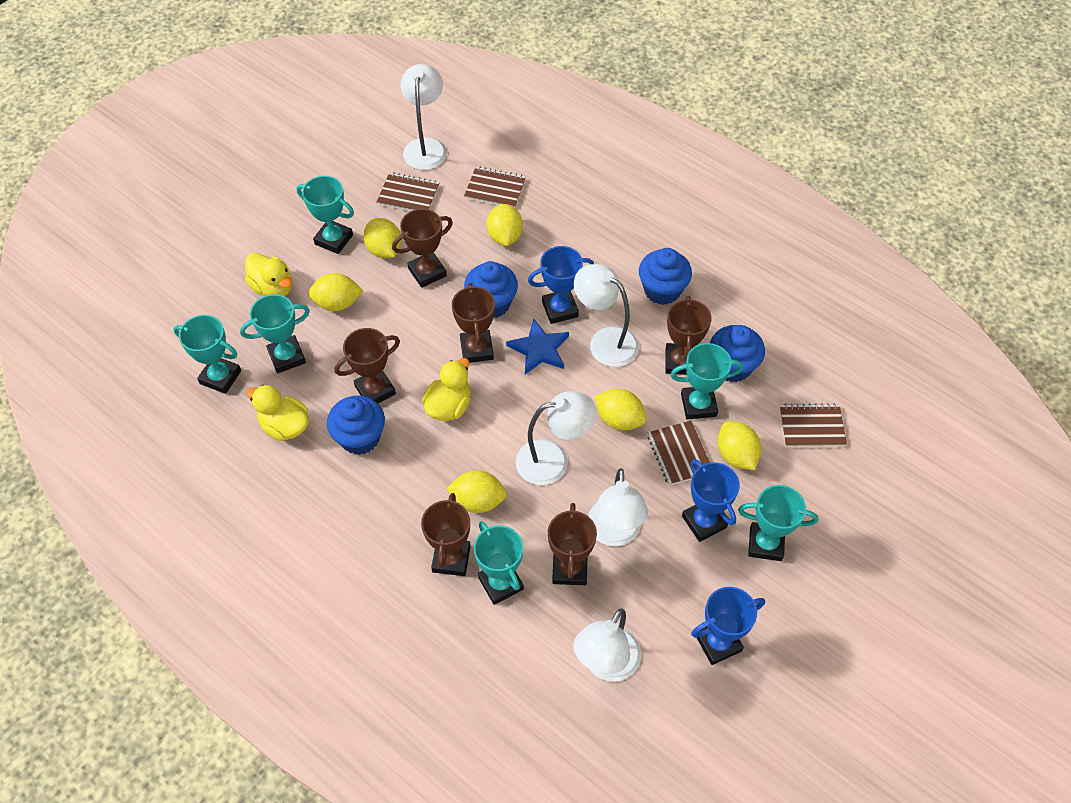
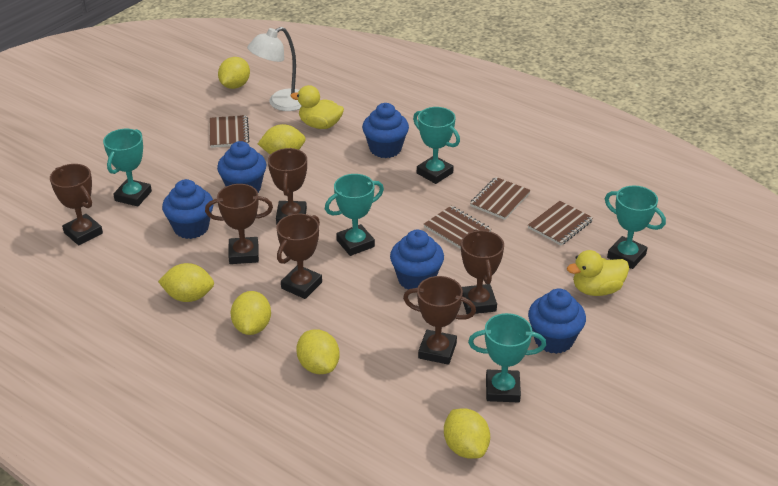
blue cupcake: [327,396,385,455] [464,261,518,318] [639,248,692,305] [710,325,765,382] = 4 -> [162,179,214,239] [217,141,266,193] [362,103,409,158] [390,230,444,290] [528,288,586,354] = 5
blue star: [506,318,569,375] = 1 -> none = 0
blue trophy: [528,246,594,324] [682,459,740,542] [691,587,765,665] = 3 -> none = 0
turquoise trophy: [173,315,241,394] [240,294,310,373] [296,176,354,254] [474,521,524,605] [670,343,743,420] [738,485,818,561] = 6 -> [103,129,152,207] [325,174,384,256] [413,107,460,184] [468,313,546,402] [605,185,666,269] = 5
white lamp: [400,64,447,170] [516,391,596,485] [573,608,641,682] [574,264,639,367] [588,468,648,546] = 5 -> [247,27,301,111] = 1
yellow duck: [245,253,292,296] [246,385,309,441] [422,358,471,421] = 3 -> [290,85,344,129] [567,250,629,296] = 2

